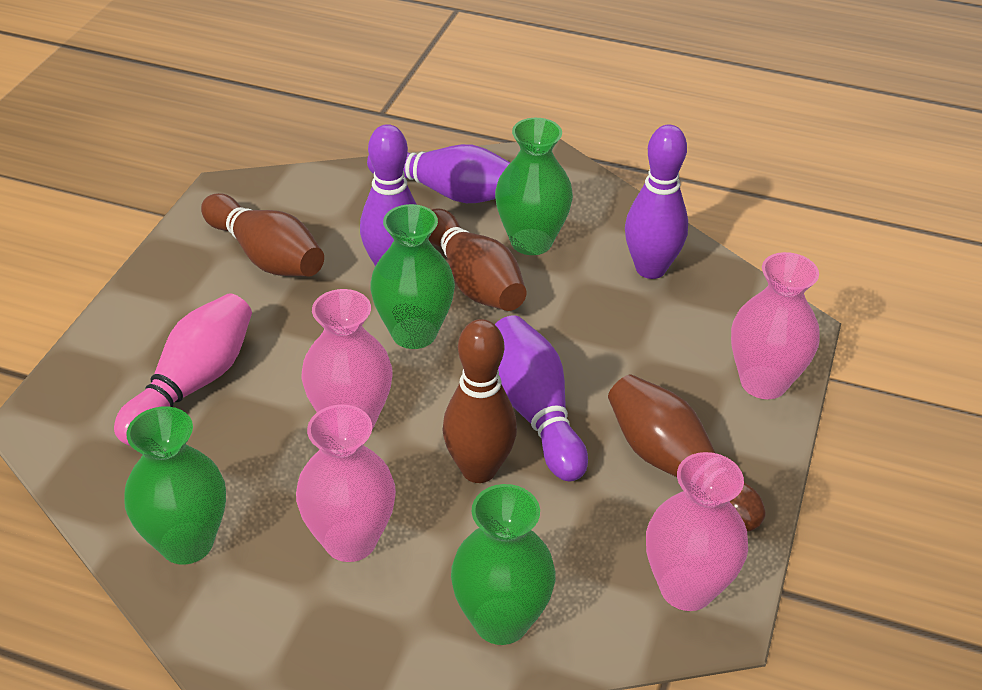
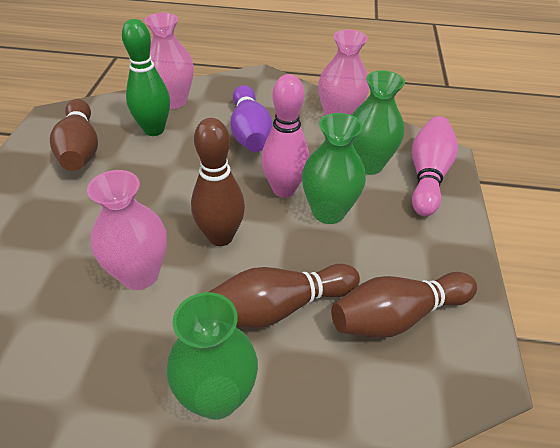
green bowling pin: none = 0 -> [122,19,170,136] = 1
green vase: [124,407,226,564] [370,204,455,349] [451,484,556,645] [495,118,573,255] = 4 -> [167,292,258,420] [302,113,366,224] [352,70,405,175] = 3
pink bowling pin: [114,293,252,446] = 1 -> [261,74,309,198] [412,116,458,216] = 2
pink vase: [296,404,396,562] [301,289,393,429] [646,452,748,611] [731,252,820,399] = 4 -> [87,170,167,290] [144,12,194,109] [318,30,370,116] = 3
purple bowling pin: [360,124,417,266] [367,144,511,203] [495,315,588,481] [625,125,688,279] = 4 -> [230,85,272,152] = 1

